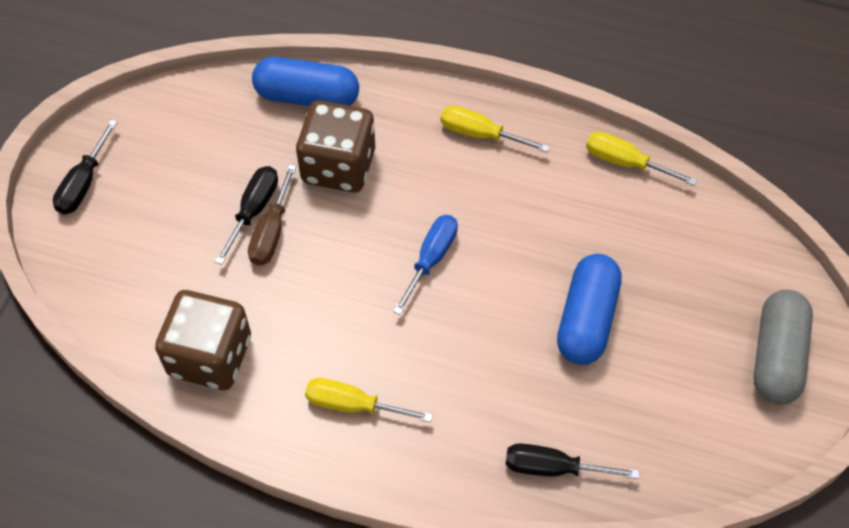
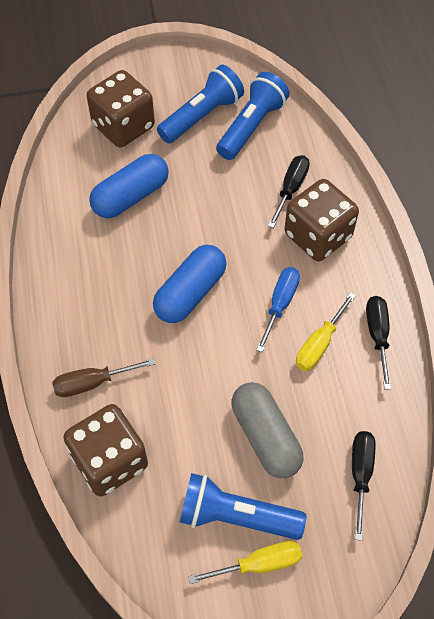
blue flashlight: none = 0 -> [157,65,244,143] [180,473,306,540] [216,72,290,160] = 3
brown dice: [155,290,251,390] [296,100,375,193] = 2 -> [63,404,148,497] [87,70,155,147] [284,179,359,261] = 3
yellow screwdriver: [305,378,433,422] [441,105,550,152] [586,132,697,186] = 3 -> [188,541,302,584] [296,292,356,371] = 2

